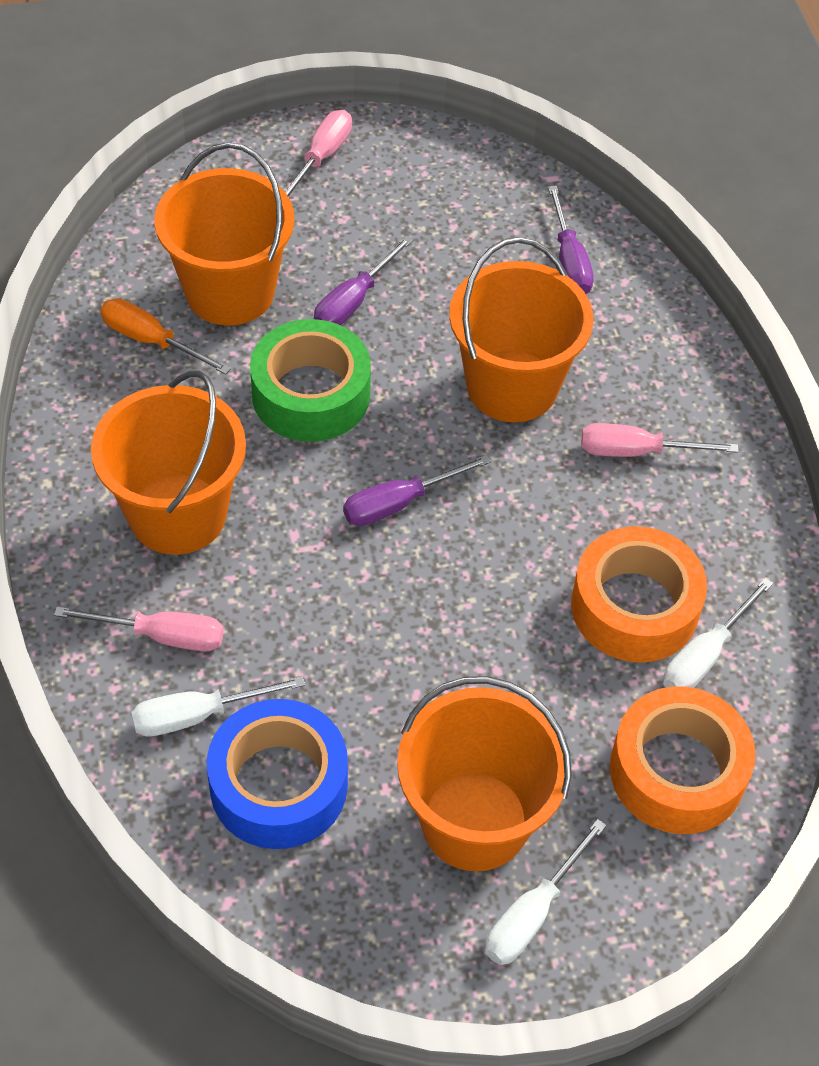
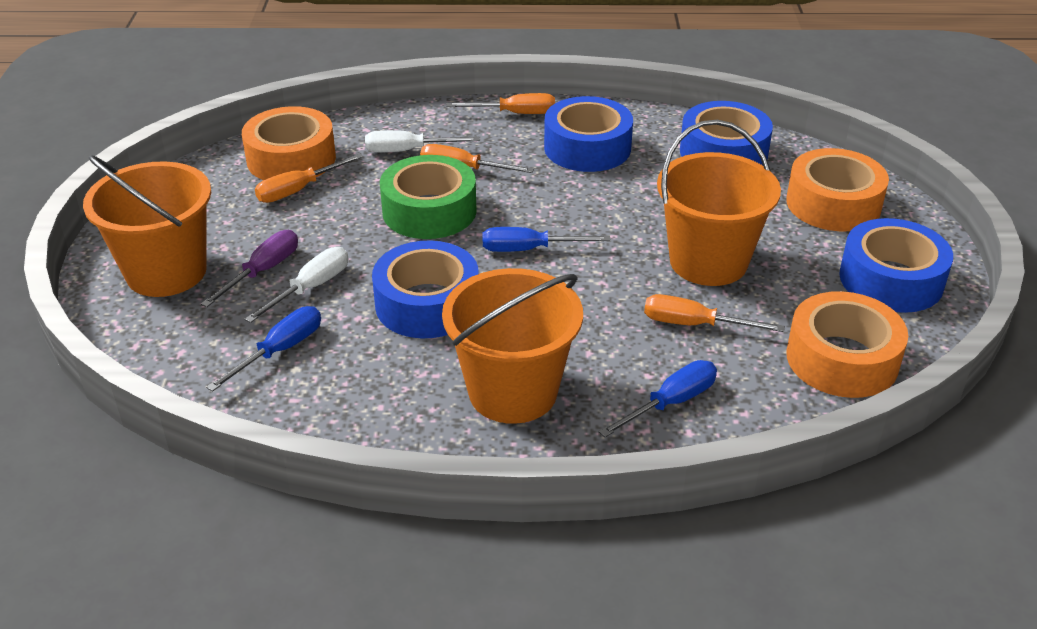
blue screwdriver: none = 0 -> [206,306,321,392] [483,227,611,252] [599,360,717,437] = 3
blue tape: [207,699,348,849] = 1 -> [372,241,479,338] [544,96,633,172] [680,101,773,165] [839,218,953,313] = 4
orange bucket: [91,371,246,555] [154,142,294,326] [397,676,572,871] [449,237,594,422] = 4 -> [83,155,211,297] [442,268,583,424] [657,120,781,286] = 3
orange screwdriver: [100,298,231,375] = 1 -> [255,153,363,203] [420,144,534,173] [447,93,555,114] [644,294,785,332] = 4
orange tape: [571,526,707,663] [610,686,756,834] = 2 -> [242,106,336,180] [786,148,889,231] [787,291,908,398] = 3
pink screwdriver: [54,607,224,651] [285,110,352,198] [581,423,738,457] = 3 -> none = 0
purple screwdriver: [314,236,413,325] [343,455,491,526] [548,186,594,294] = 3 -> [201,230,298,307] = 1
white screwdriver: [131,676,305,737] [485,819,607,965] [663,578,773,688] = 3 -> [245,247,348,323] [365,130,479,152] = 2

